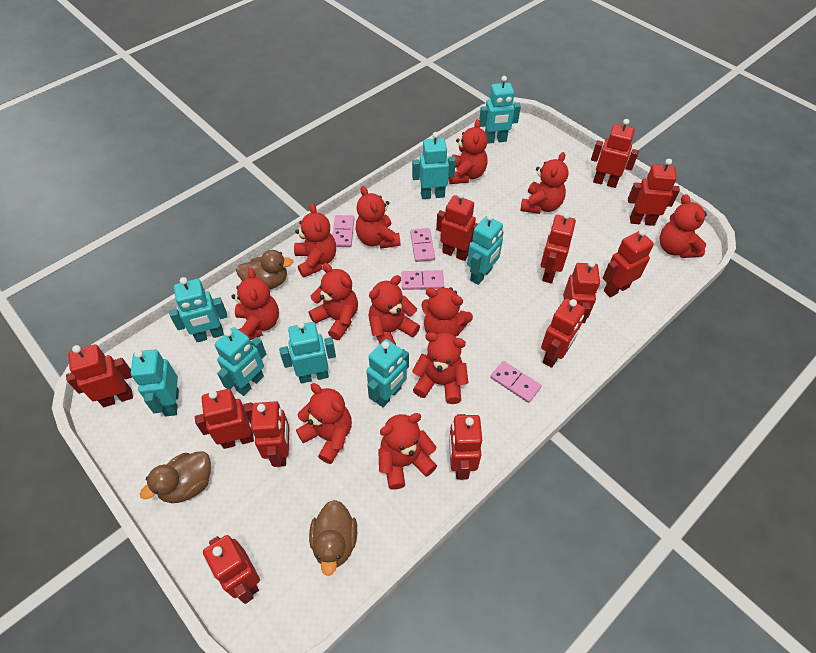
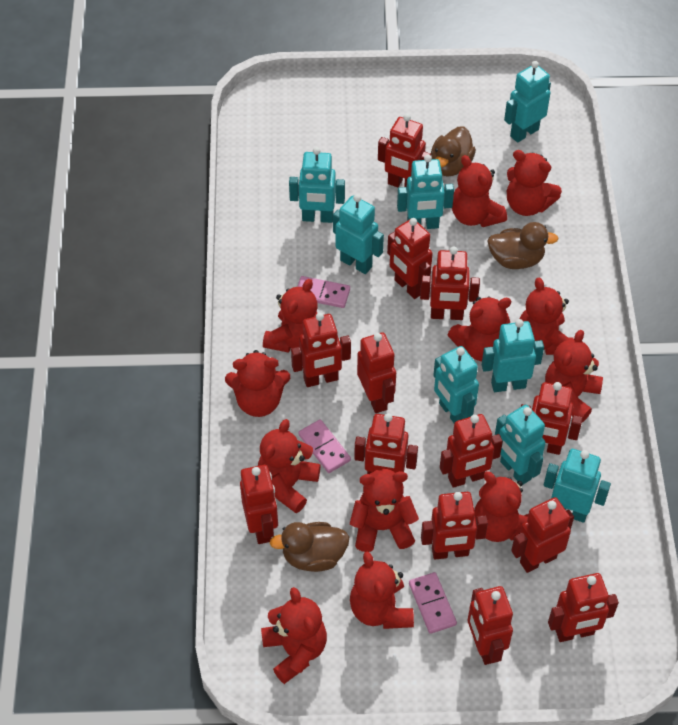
pink domino: [332,215,354,247] [401,270,444,290] [410,228,435,262] [490,361,542,403] = 4 -> [297,276,350,308] [298,419,351,473] [409,572,457,634] = 3
red robot: [66,344,133,407] [195,389,254,449] [203,535,260,604] [251,401,289,467] [436,192,478,261] [449,414,482,480] [541,212,576,283] [541,299,585,368] [563,260,600,323] [591,119,639,188] [603,229,654,297] [628,159,680,226] = 12 -> [240,465,278,544] [291,313,351,387] [354,413,418,474] [357,332,396,413] [378,114,431,188] [387,218,433,299] [420,246,480,320] [421,492,488,560] [440,414,503,488] [468,586,513,665] [511,497,574,573] [521,382,583,455] [548,573,619,642] = 13

